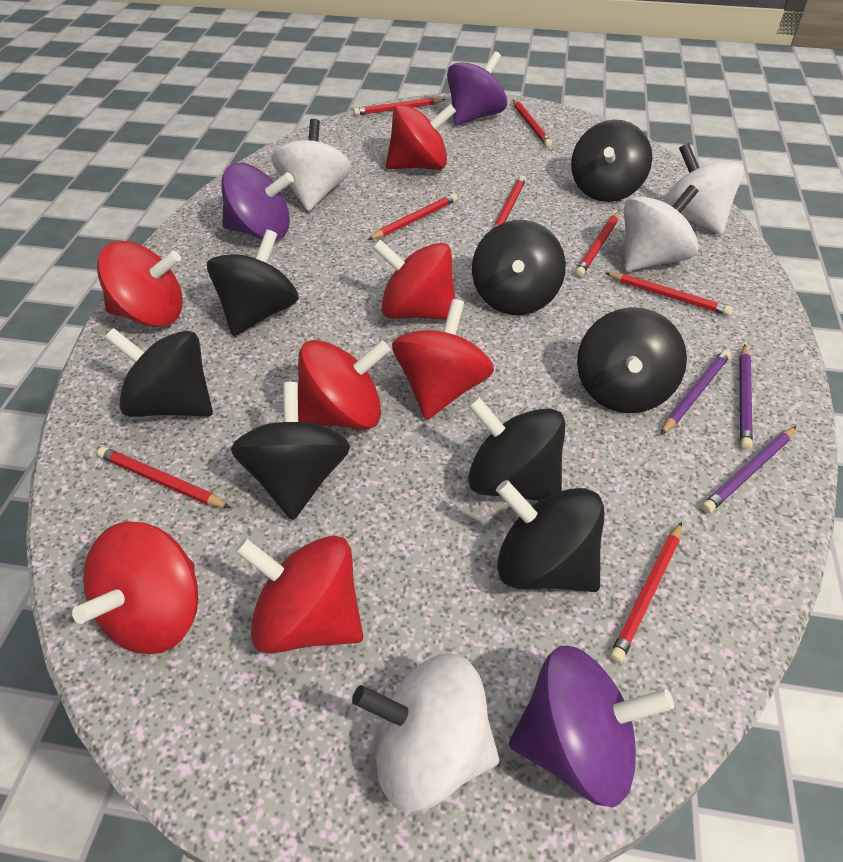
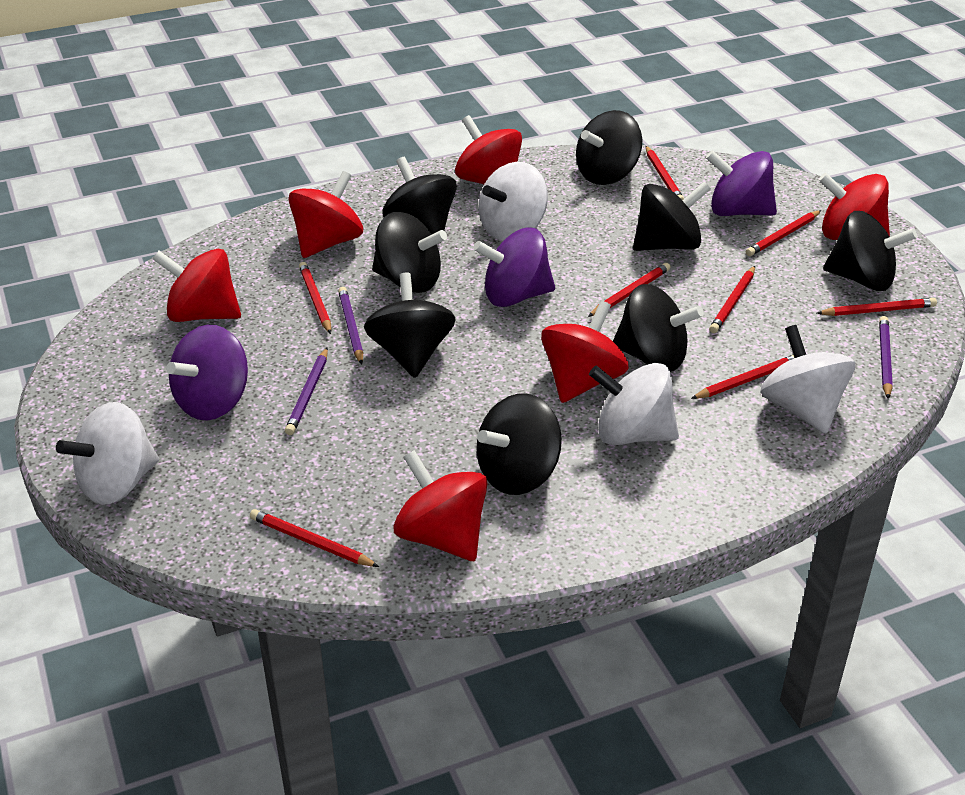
red spinning top: [72,521,198,654] [97,241,183,327] [235,535,363,653] [298,340,390,430] [373,239,456,320] [386,104,456,170] [392,299,494,420] = 7 -> [153,249,241,322] [289,171,363,258] [393,450,488,561] [455,115,522,184] [541,301,629,403] [819,173,890,240] = 6

